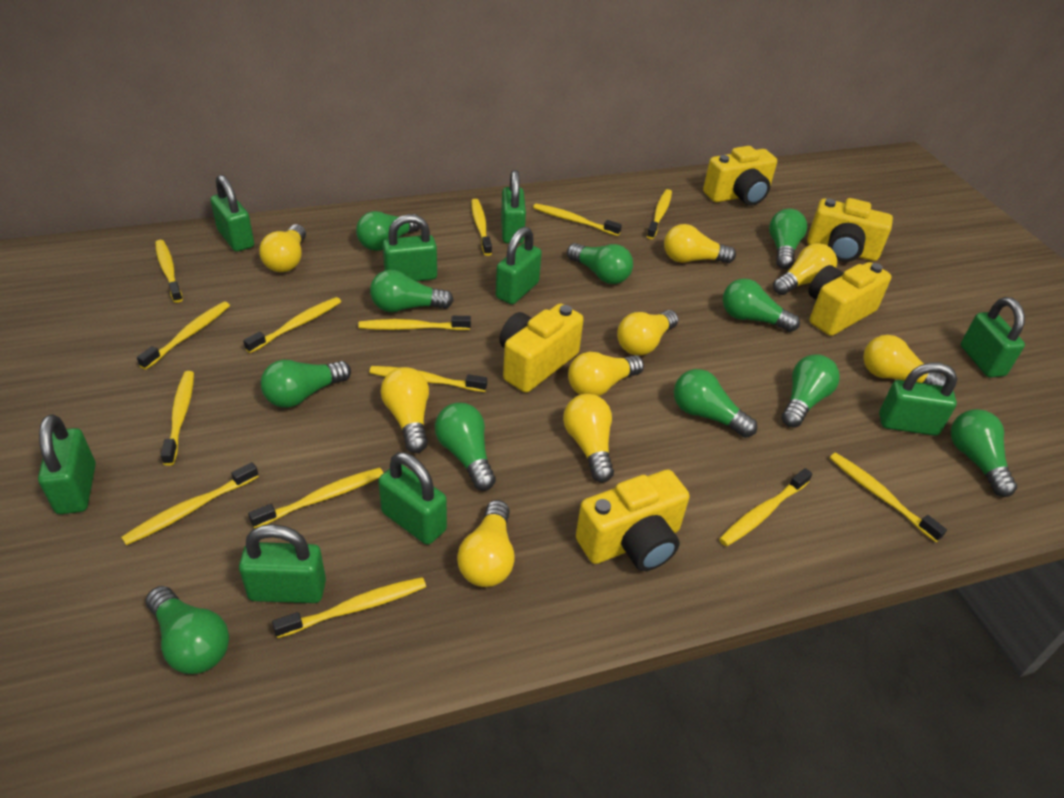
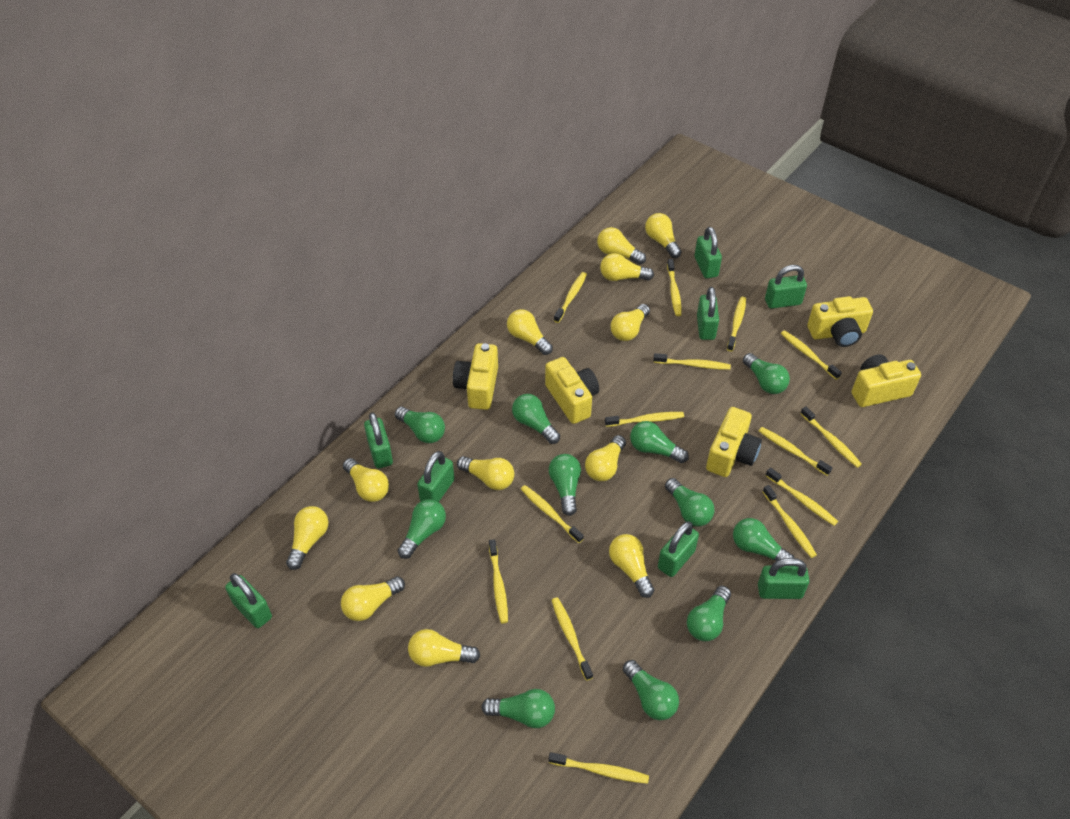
green padlock: [38,414,96,514] [211,174,254,252] [239,524,326,603] [378,452,447,545] [383,214,437,281] [496,227,542,304] [501,170,526,244] [879,363,957,436] [961,297,1025,378] = 9 -> [225,573,272,628] [364,412,393,468] [417,451,455,502] [658,521,699,577] [695,227,722,278] [697,287,719,340] [758,558,809,599] [765,265,807,309] = 8
yellow light bulb: [259,224,306,272] [381,367,429,453] [457,500,515,587] [563,394,614,483] [568,352,644,396] [617,310,678,356] [664,224,736,263] [773,243,837,295] [863,335,946,386] = 9 -> [286,506,328,570] [341,576,405,621] [343,458,389,502] [408,629,480,667] [457,456,514,490] [507,309,553,355] [585,435,626,481] [597,227,646,265] [600,253,654,281] [609,534,654,598] [611,304,650,341] [645,213,682,258] = 12

